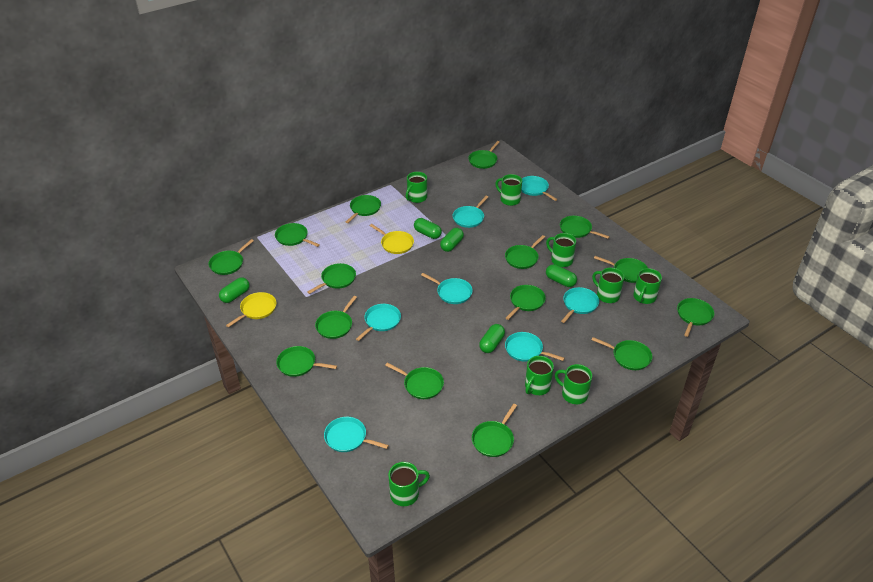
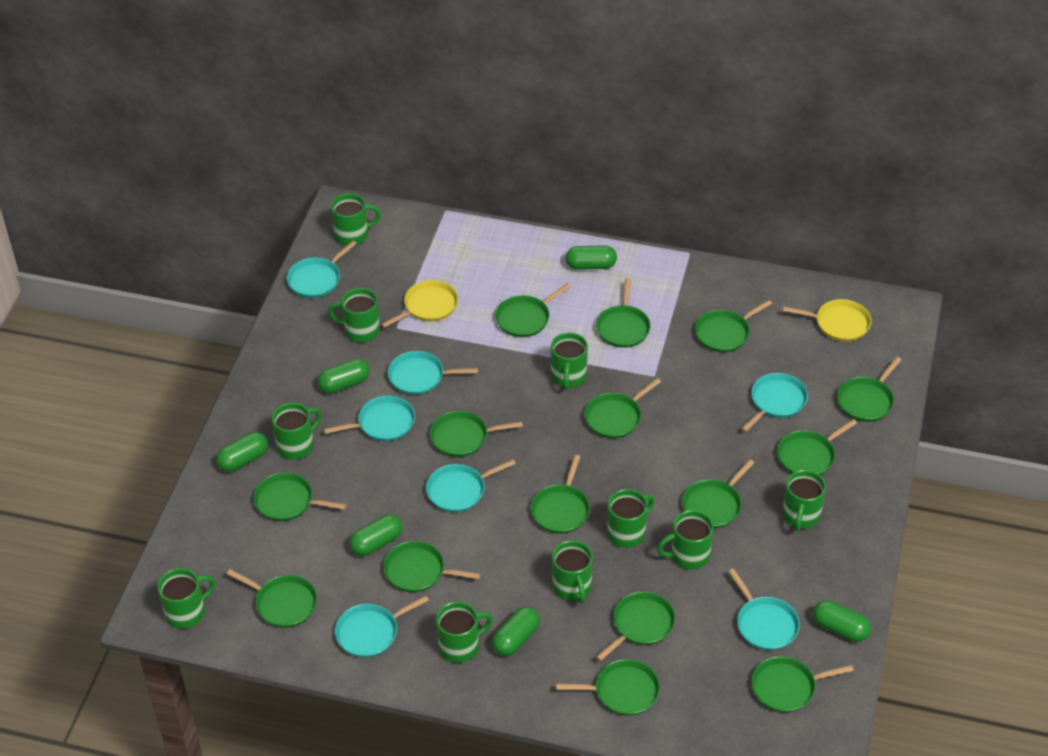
green capsule: [219,277,250,303] [414,218,442,239] [440,228,464,252] [479,324,505,353] [546,264,577,287] = 5 -> [216,432,268,472] [318,359,369,394] [349,514,402,556] [492,606,540,656] [566,245,617,270] [813,600,871,642] = 6
green mug: [389,462,430,506] [406,172,427,203] [495,174,522,206] [525,356,554,395] [546,233,576,267] [555,364,592,404] [592,268,624,303] [633,268,662,304] = 8 -> [158,568,215,629] [272,403,321,460] [328,288,380,342] [331,193,381,245] [436,601,493,663] [551,332,588,390] [552,540,593,603] [607,489,655,548] [657,510,714,569] [782,470,826,531] = 10

